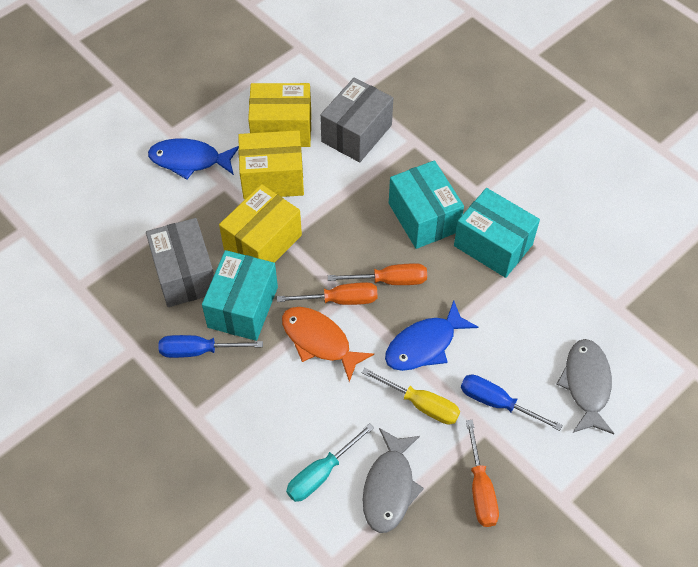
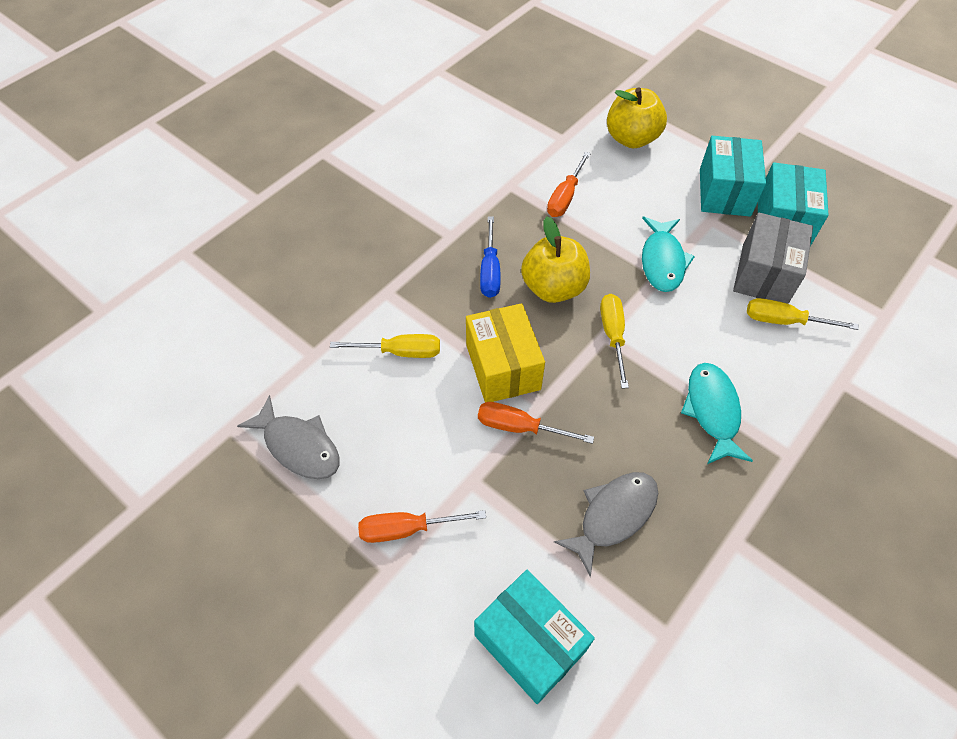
blue fish: [148,138,239,180] [385,300,478,371] = 2 -> none = 0
blue screwdriver: [159,335,263,358] [461,374,563,431] = 2 -> [480,216,501,298] = 1
grey box: [146,218,214,307] [320,78,393,162] = 2 -> [733,213,813,304] = 1
orange fish: [282,307,374,382] = 1 -> none = 0
turquoise fish: none = 0 -> [642,217,695,292] [681,363,753,464] = 2
turquoise screwdriver: [286,423,374,502] = 1 -> none = 0
yellow apple: none = 0 -> [521,217,590,303] [607,87,667,148] = 2
yellow box: [219,184,302,263] [238,130,304,199] [248,83,311,147] = 3 -> [466,303,545,402] = 1
yellow screwdriver: [362,368,460,424] = 1 -> [330,334,440,358] [600,294,629,388] [747,298,859,330] = 3

